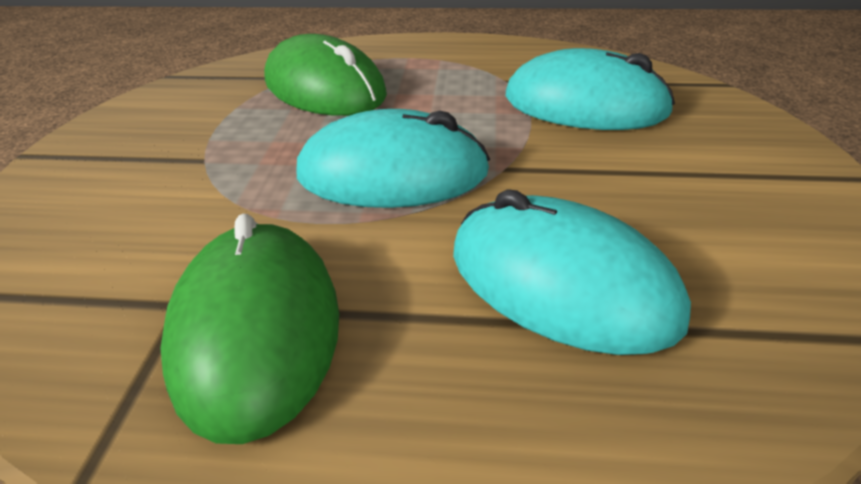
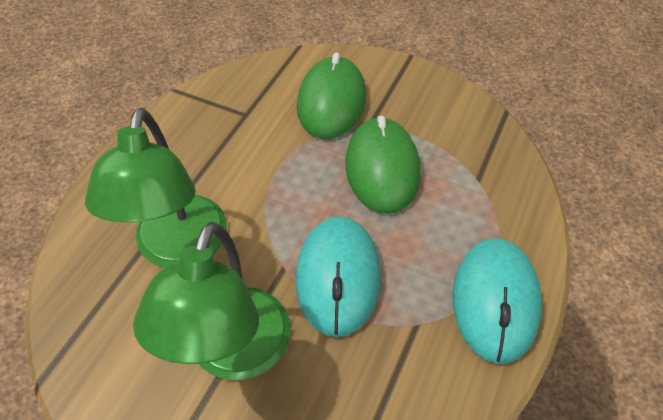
green lamp: none = 0 -> [85,108,227,268] [133,222,291,380] = 2
turquoise mouse: [296,109,490,208] [453,189,691,355] [506,48,675,130] = 3 -> [296,216,381,337] [452,239,542,364] = 2

